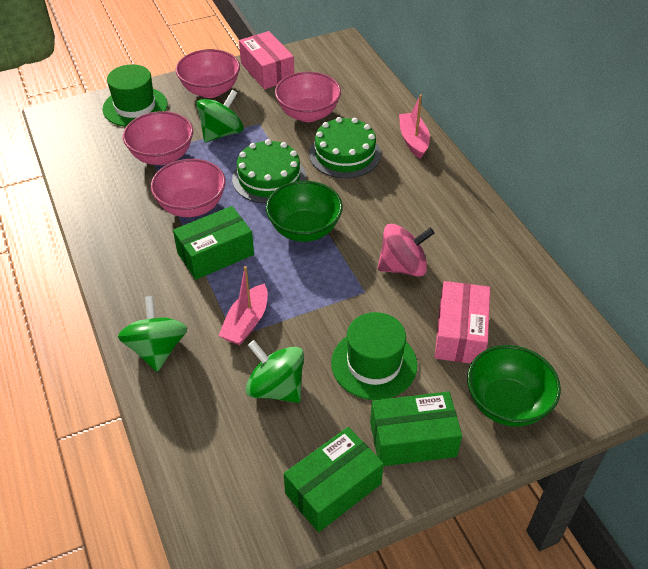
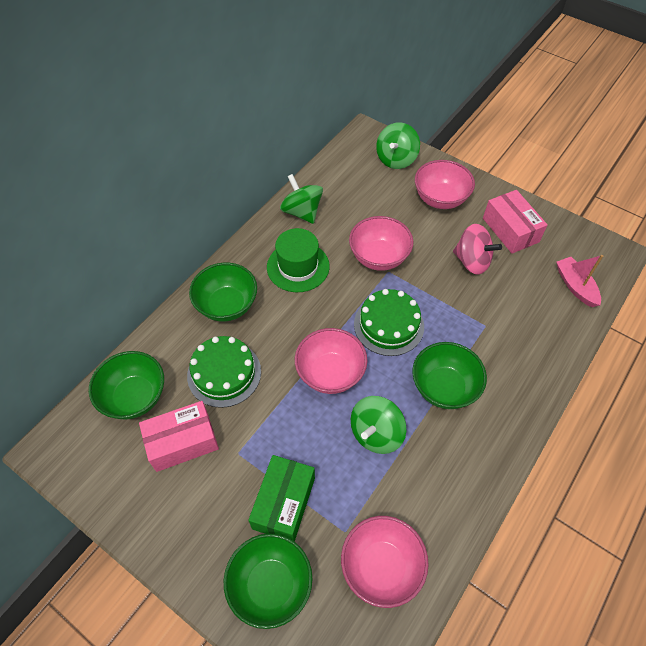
green bowl: [266,181,342,242] [467,345,561,427] = 2 -> [89,351,164,419] [189,263,257,322] [224,534,312,629] [412,342,487,409] = 4
green box: [173,206,254,280] [284,427,384,532] [370,391,462,466] = 3 -> [248,455,315,542] = 1
green hat: [103,64,168,127] [331,312,418,400] = 2 -> [267,228,330,292] = 1
pink boat: [218,266,268,345] [399,94,430,159] = 2 -> [556,255,603,307] = 1

